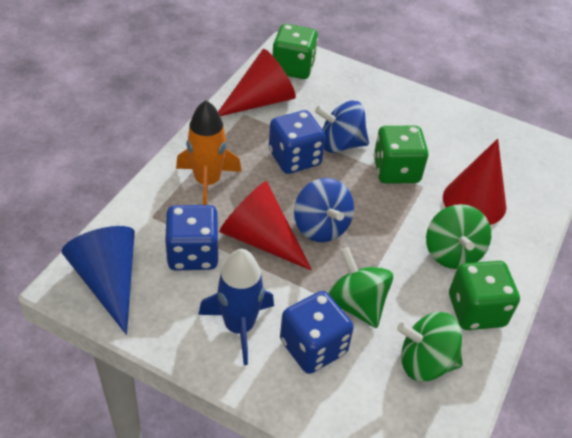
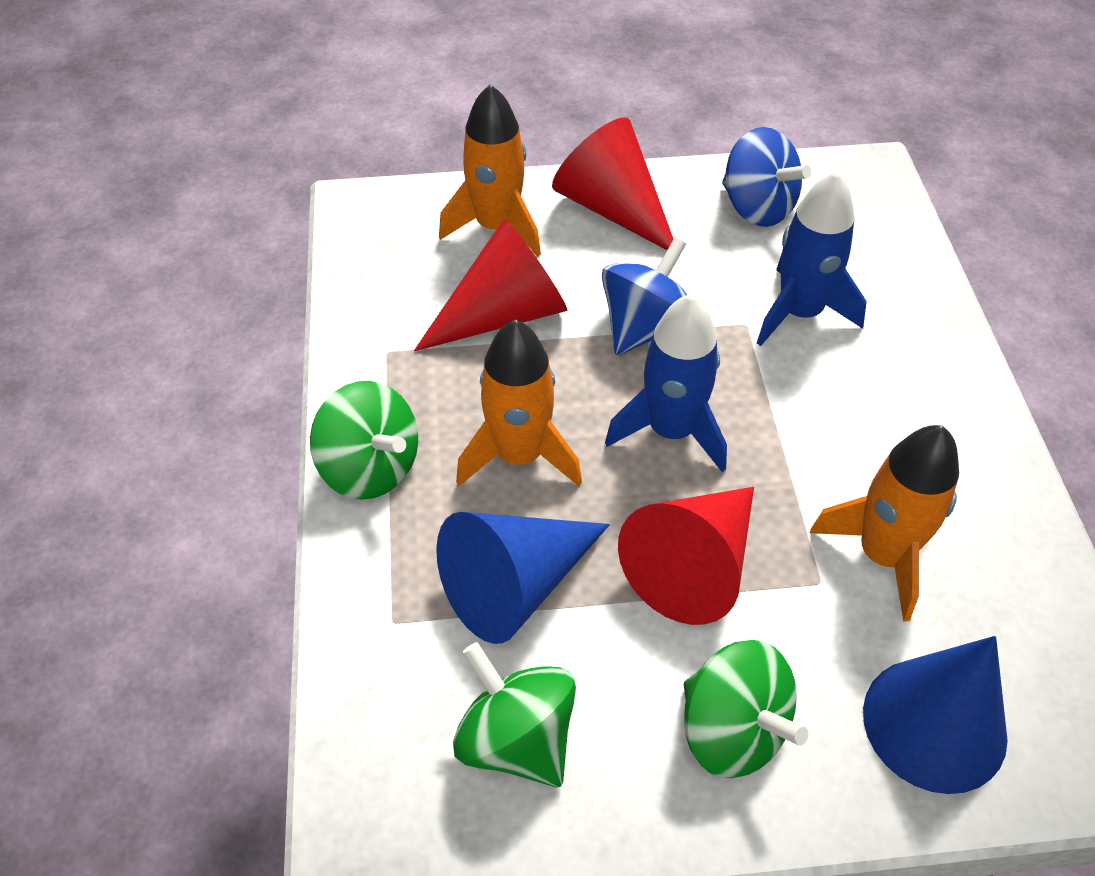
blue cone: [62,226,135,335] = 1 -> [436,512,610,644] [863,636,1008,794] = 2
blue dice: [165,205,219,271] [269,110,326,174] [280,291,354,374] = 3 -> none = 0
blue rocket: [198,249,274,365] = 1 -> [605,293,727,472] [757,171,867,346] = 2
green dice: [272,24,318,79] [374,126,428,184] [449,261,520,330] = 3 -> none = 0
orange rocket: [176,100,242,205] = 1 -> [439,84,541,257] [456,320,582,486] [810,425,959,622] = 3

